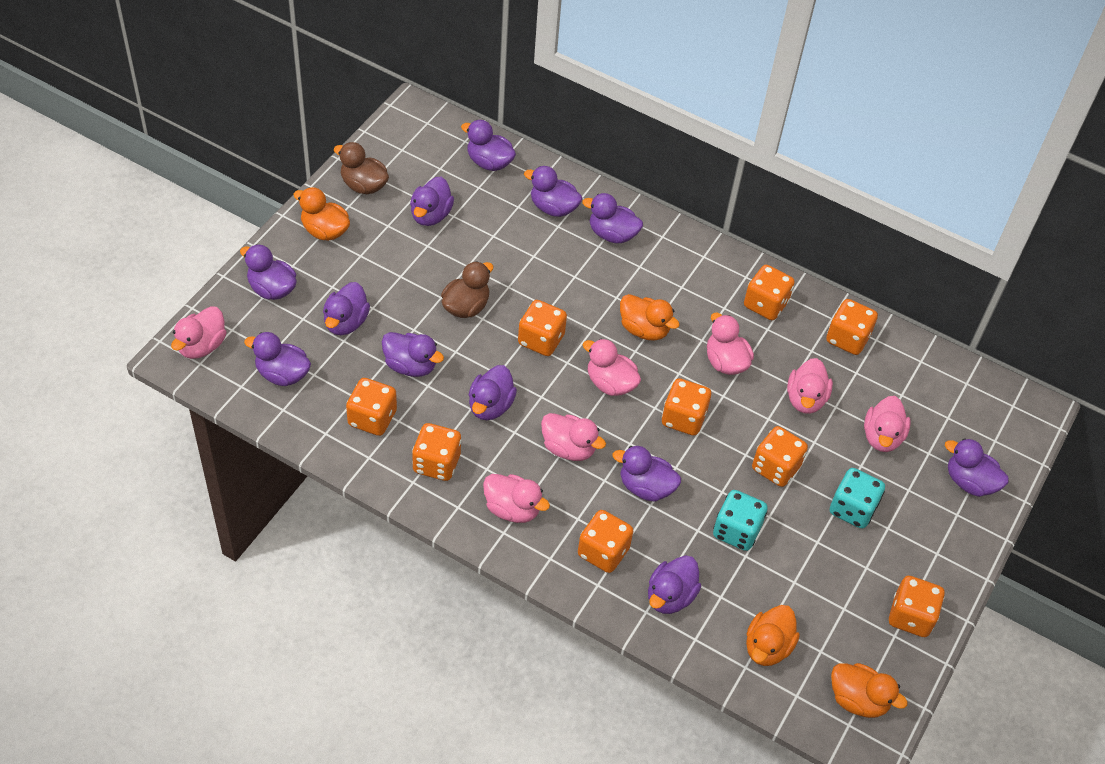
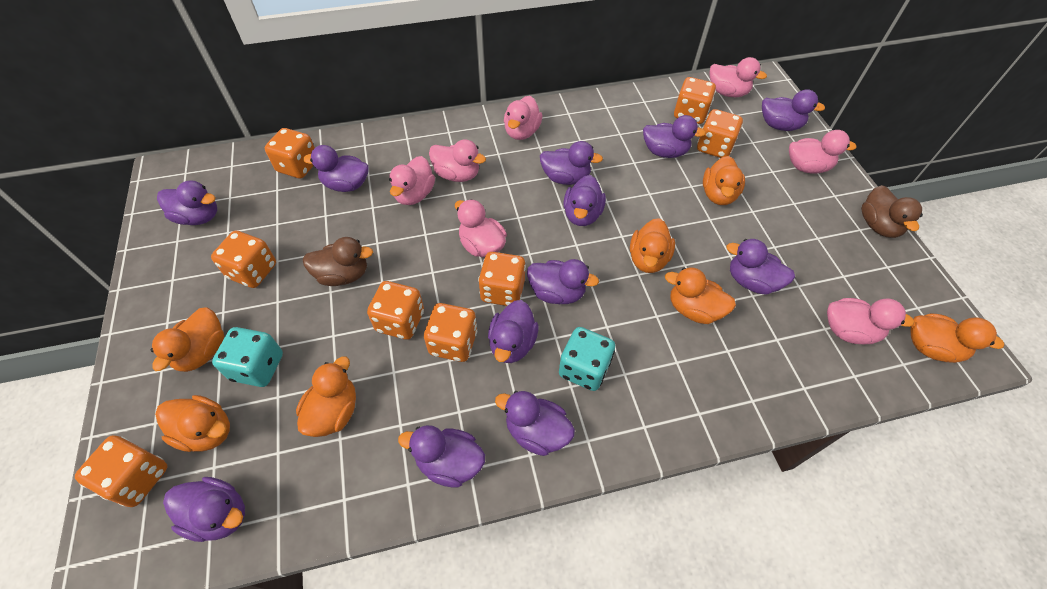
orange dice: [346,378,397,436] [412,423,461,481] [518,300,567,356] [578,510,633,573] [662,378,711,436] [744,265,795,320] [752,426,808,487] [826,299,878,355] [889,576,945,637] = 9 -> [75,435,167,507] [211,231,276,288] [265,128,315,179] [367,281,424,340] [424,303,477,362] [478,252,526,306] [674,77,716,124] [697,109,743,158] = 8
orange duck: [293,187,350,241] [620,294,680,340] [746,605,800,666] [831,663,908,718] = 4 -> [151,307,224,372] [155,395,230,452] [296,356,356,437] [630,218,675,273] [665,267,736,324] [703,156,745,205] [911,313,1004,363] = 7

